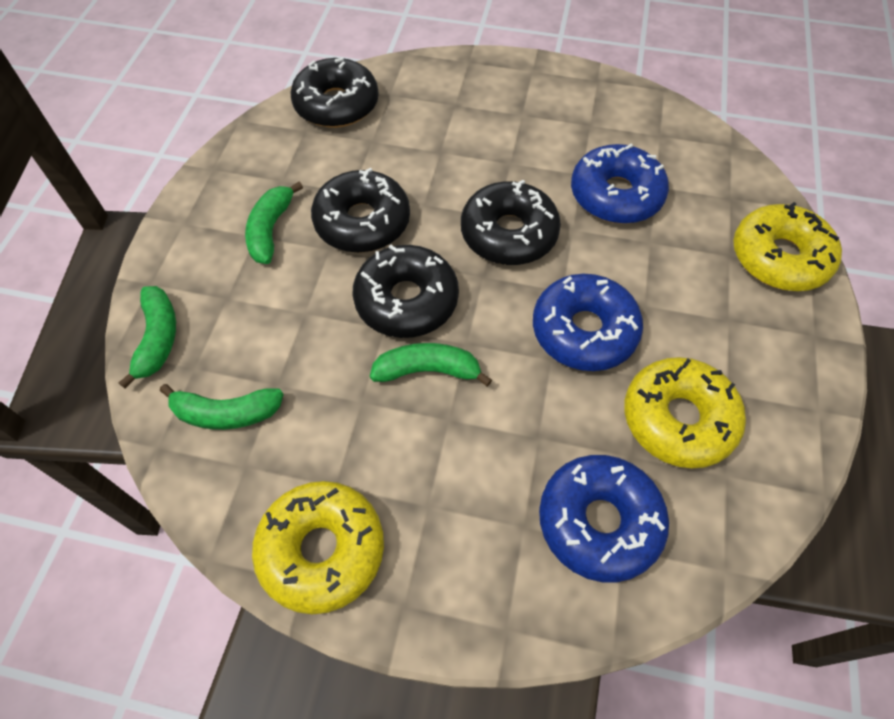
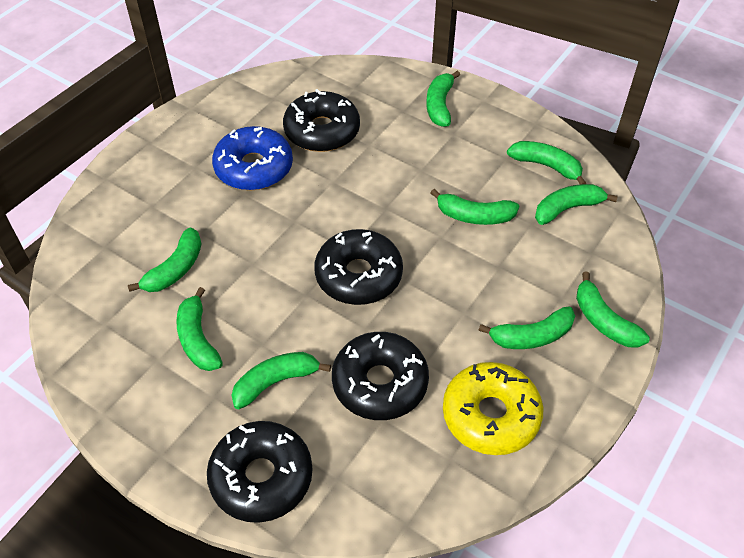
blue donut: [533,274,643,371] [539,455,669,583] [571,143,669,224] = 3 -> [212,126,293,190] = 1
green banana: [119,286,176,389] [160,384,284,430] [245,182,303,264] [370,343,492,387] = 4 -> [128,228,202,292] [176,287,223,371] [231,352,331,409] [426,71,460,127] [431,189,519,225] [479,306,575,349] [507,141,587,185] [535,184,618,225] [576,272,650,347] = 9
yellow donut: [252,481,384,614] [624,357,746,468] [733,202,842,291] = 3 -> [443,362,543,455] = 1

